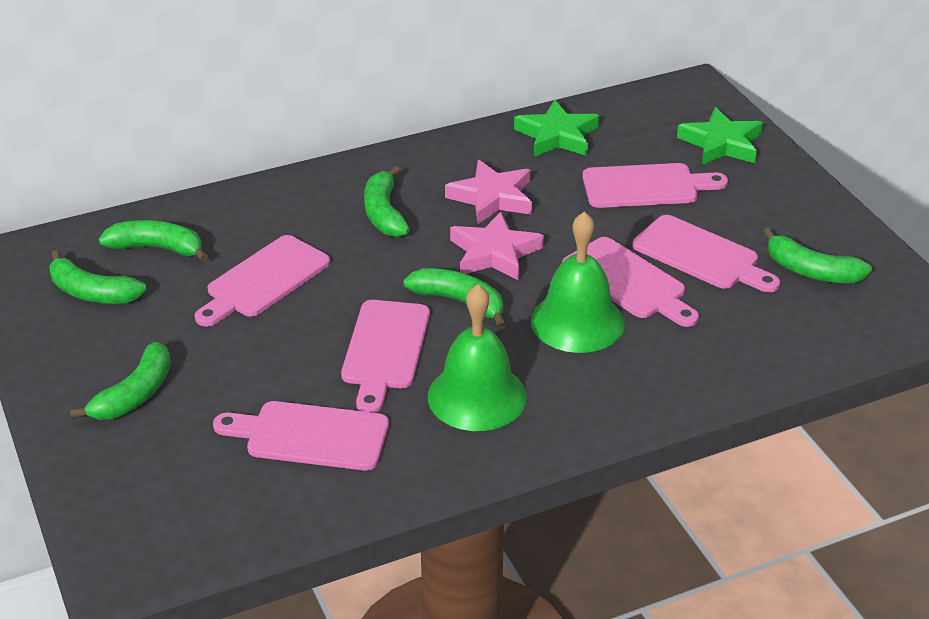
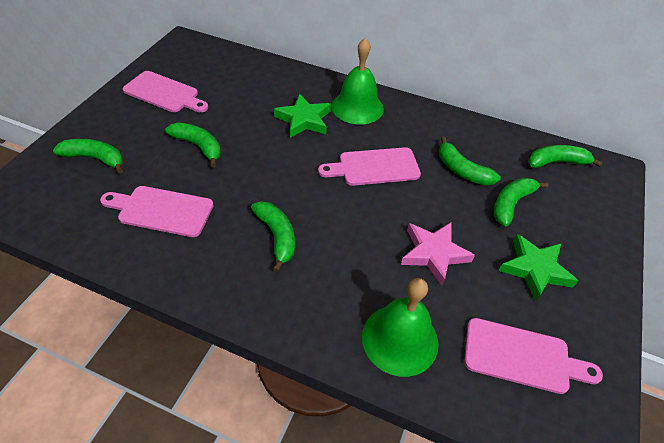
pink cutting board: [195,235,330,327] [213,401,389,471] [341,300,430,413] [562,237,699,327] [582,163,728,208] [633,215,780,293] = 6 -> [100,186,214,237] [123,71,208,112] [318,147,421,186] [464,318,603,394] = 4
pink star: [445,160,532,224] [450,212,544,280] = 2 -> [401,223,475,285] = 1

